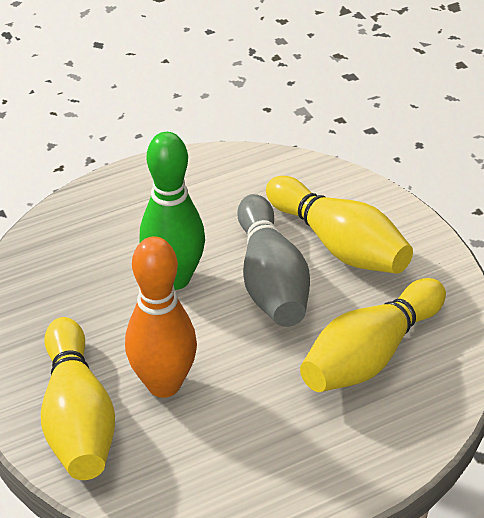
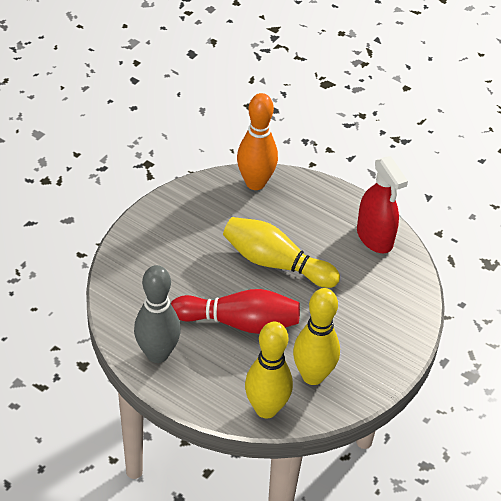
green bowling pin: [139,132,205,290] = 1 -> none = 0
red bowling pin: none = 0 -> [171,289,300,334] = 1
red spray bottle: none = 0 -> [357,156,408,253] = 1

